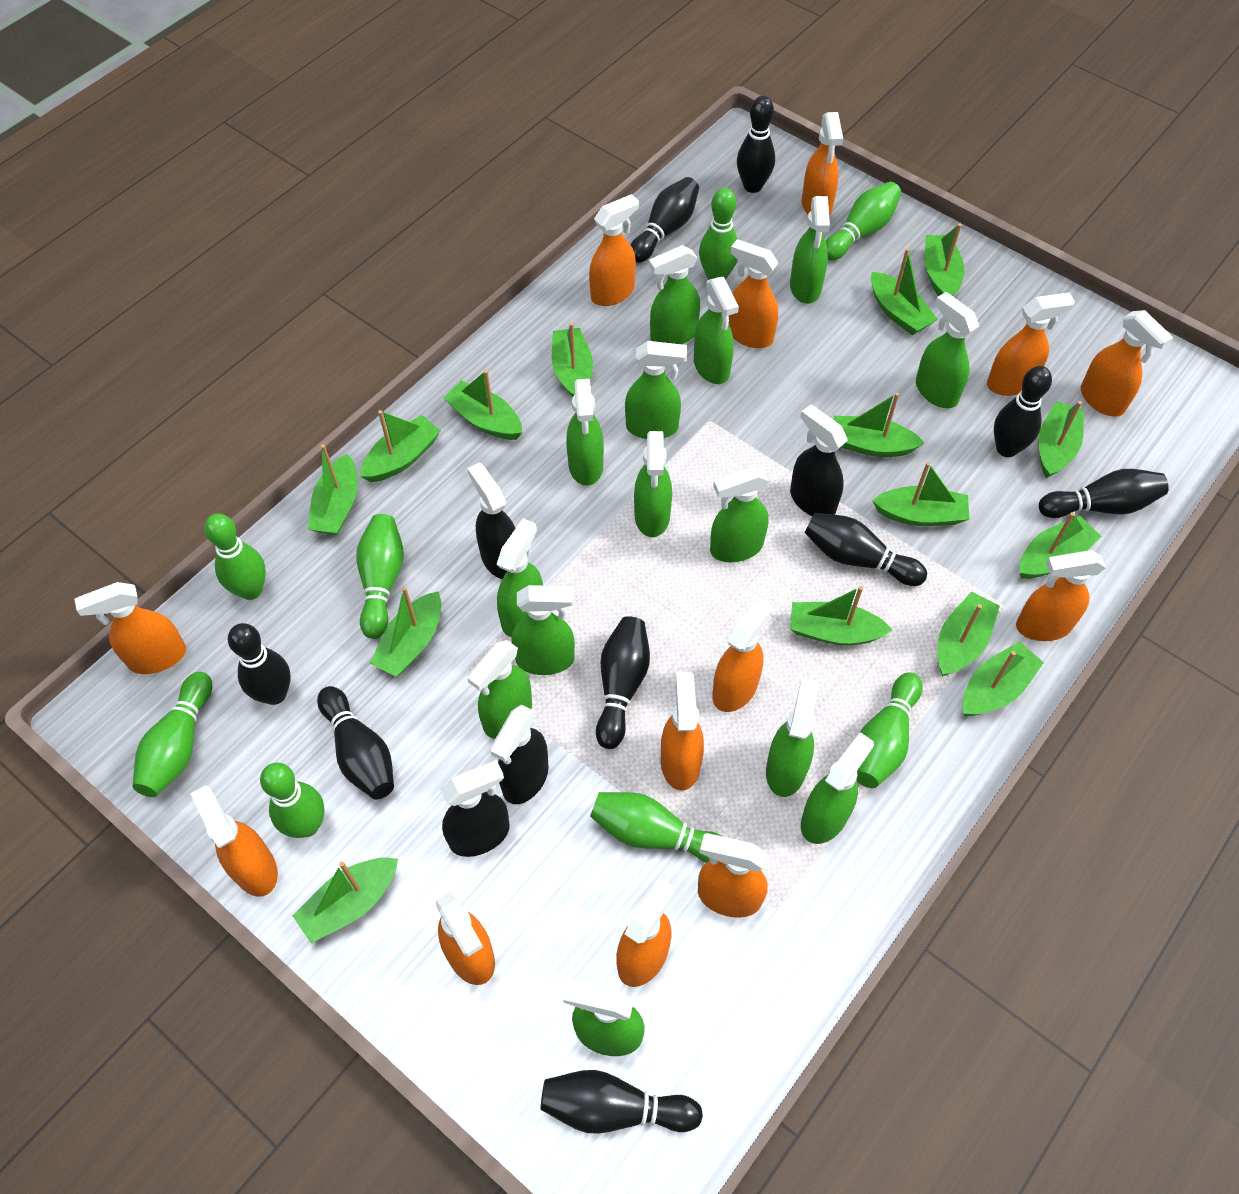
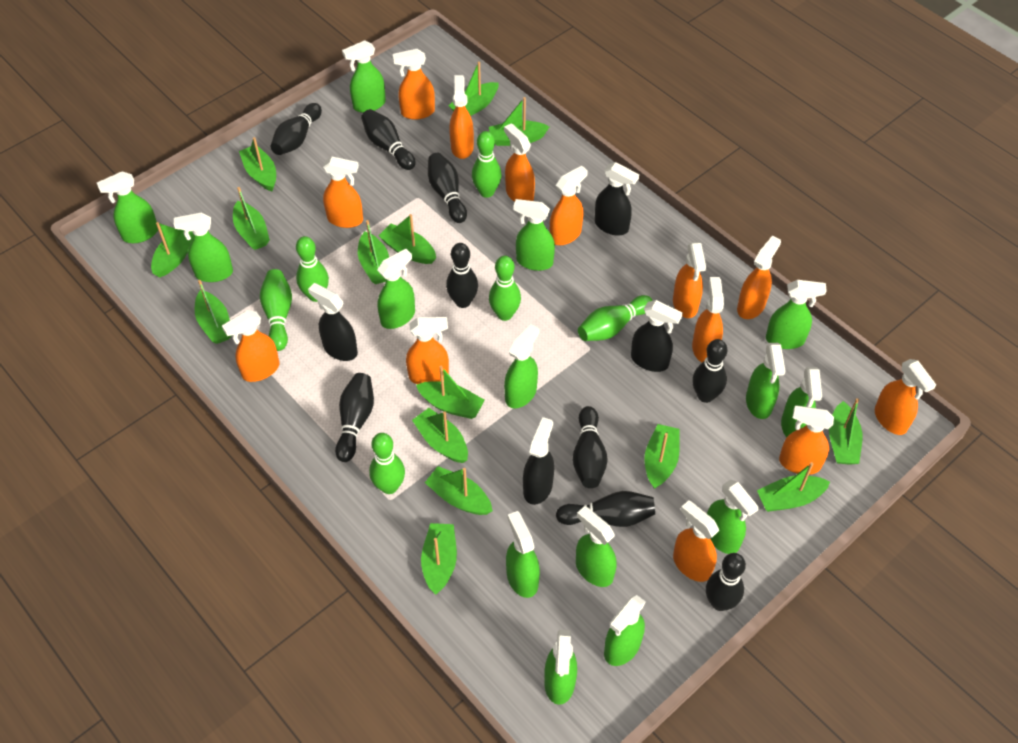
green bowling pin: [132,672,212,797] [204,514,266,600] [260,762,325,838] [356,514,404,639] [590,792,723,863] [699,188,738,280] [825,182,902,261] [856,672,923,788] = 8 -> [260,269,292,351] [296,236,329,302] [369,433,405,494] [472,131,501,198] [489,256,521,321] [578,295,653,341] = 6

